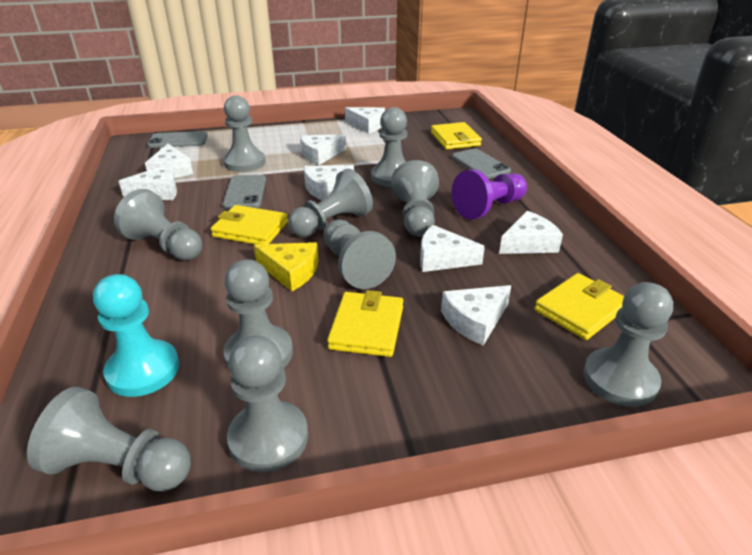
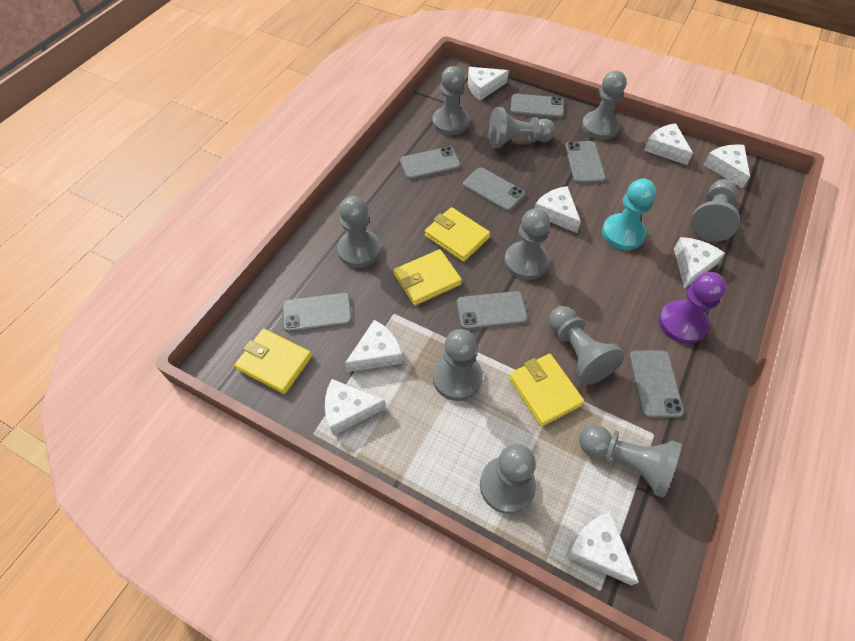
grey phone: [147,131,208,148] [223,175,266,209] [452,148,511,179] = 3 -> [283,293,352,333] [400,147,461,180] [457,291,528,330] [463,167,525,212] [510,94,564,118] [565,141,606,184] [629,350,684,418] = 7
yellow cheese: [254,242,318,291] = 1 -> none = 0

